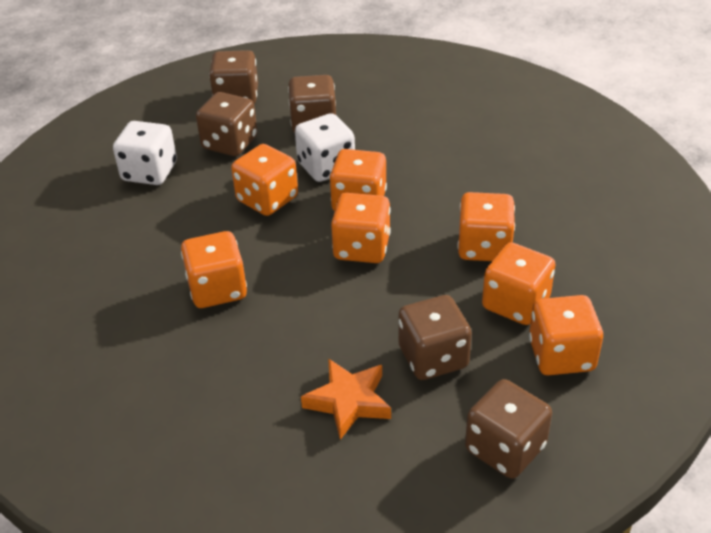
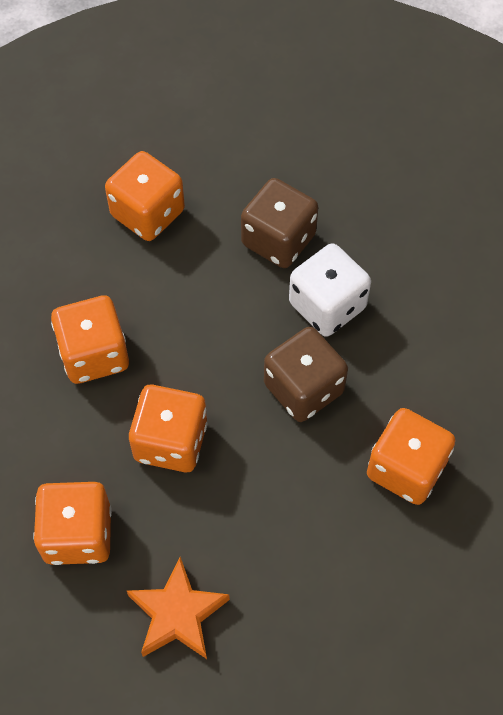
brown dice: [196,92,257,156] [209,50,258,104] [288,75,336,133] [398,295,472,380] [465,379,552,479] = 5 -> [241,178,319,268] [264,327,348,422] = 2
orange dice: [181,231,247,308] [231,144,298,216] [330,149,387,211] [331,193,391,263] [457,192,515,261] [482,242,556,325] [529,295,603,376] = 7 -> [33,482,112,565] [51,295,129,384] [105,151,185,241] [129,385,207,472] [367,408,456,505] = 5
white dice: [113,121,177,185] [295,113,355,182] = 2 -> [289,243,371,337] = 1

